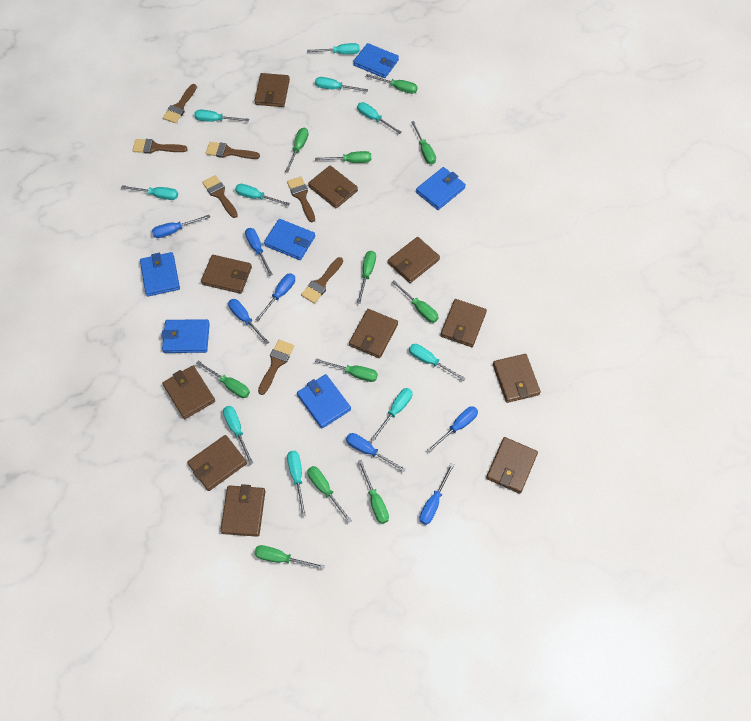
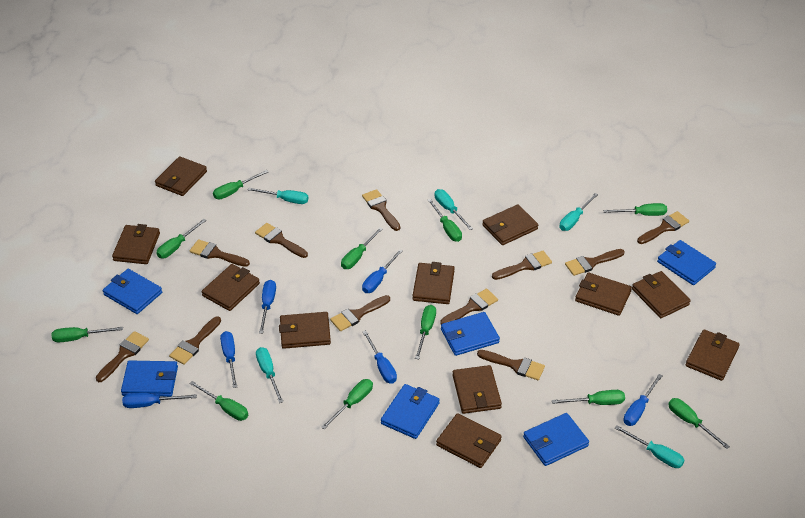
blue screwdriver: [152,215,210,238] [228,299,269,345] [245,228,273,276] [255,273,295,321] [346,433,406,472] [419,463,454,525] [427,406,478,453] = 7 -> [122,393,197,408] [220,331,237,388] [259,280,276,333] [362,249,403,293] [363,330,397,384] [624,374,662,426] = 6
brown brush: [132,139,187,154] [163,84,197,123] [202,175,238,218] [206,142,260,159] [258,340,294,395] [287,177,315,222] [301,257,343,303] = 7 -> [96,331,149,382] [169,316,221,365] [190,239,250,267] [255,223,308,258] [330,295,390,331] [362,189,400,231] [440,289,498,324] [477,350,545,380] [492,250,552,280] [565,249,625,276] [637,211,689,244] = 11
turquoise screwdriver: [121,185,178,200] [194,110,249,122] [223,406,253,465] [235,184,290,206] [287,451,306,517] [307,43,360,54] [315,77,368,92] [357,102,401,134] [371,388,413,441] [409,344,466,381] = 10 -> [248,188,308,204] [256,347,283,403] [435,189,473,230] [560,193,598,231] [615,425,684,468] = 5

